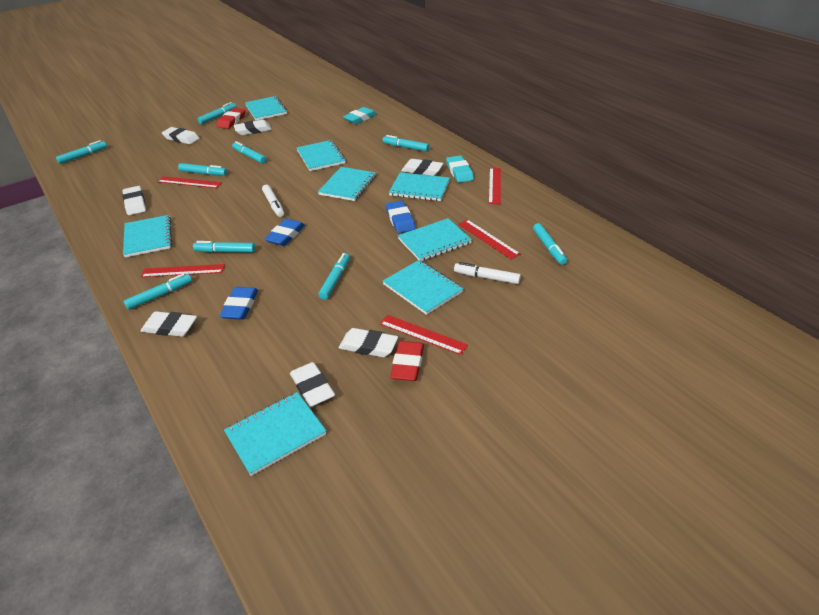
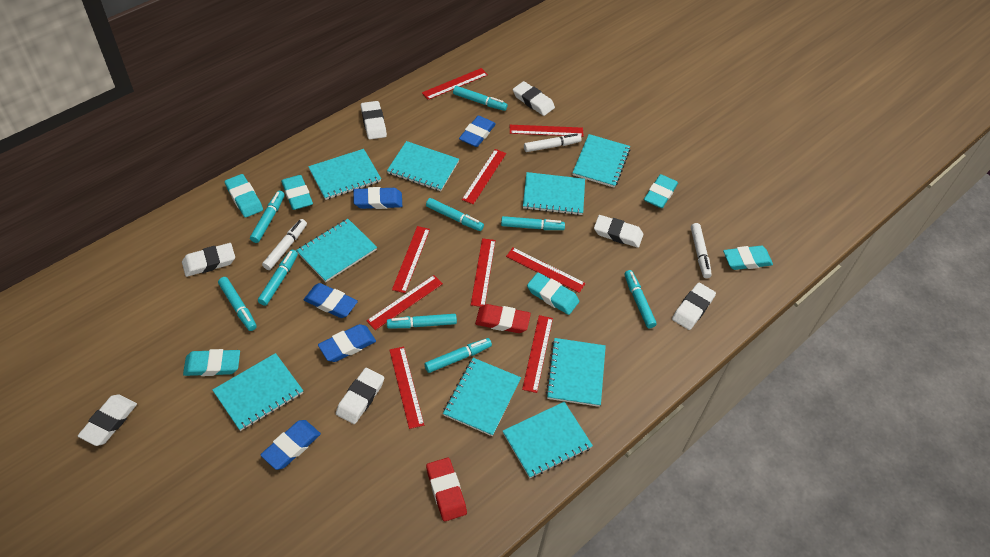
blue eraser: [219,287,258,320] [264,219,305,246] [386,201,415,233] = 3 -> [260,420,321,470] [304,283,358,318] [318,324,376,362] [354,187,402,209] [459,116,496,147] = 5
red ruler: [141,264,225,277] [157,176,222,188] [380,315,468,355] [458,219,520,259] [489,168,501,204] = 5 -> [366,275,443,330] [389,347,424,429] [392,226,430,293] [422,68,488,100] [462,149,506,204] [471,238,496,307] [506,248,586,293] [510,125,584,137] [522,315,553,393] = 9
turquoise eraser: [343,107,377,124] [446,155,474,183] = 2 -> [183,349,240,376] [225,174,263,218] [281,175,313,210] [527,272,579,315] [644,174,678,208] [723,246,773,270] = 6
turquoise notebook: [123,215,172,257] [224,392,326,476] [245,96,287,121] [296,140,346,171] [318,167,376,201] [383,260,463,315] [389,172,450,201] [398,218,472,261] = 8 -> [213,353,303,431] [296,219,377,282] [308,149,381,200] [387,141,459,191] [443,358,521,436] [503,402,593,478] [523,172,585,215] [546,338,606,407] [572,134,630,188] = 9
white marker: [262,185,284,217] [454,262,521,284] = 2 -> [262,219,307,270] [524,133,582,152] [691,223,712,278] = 3

